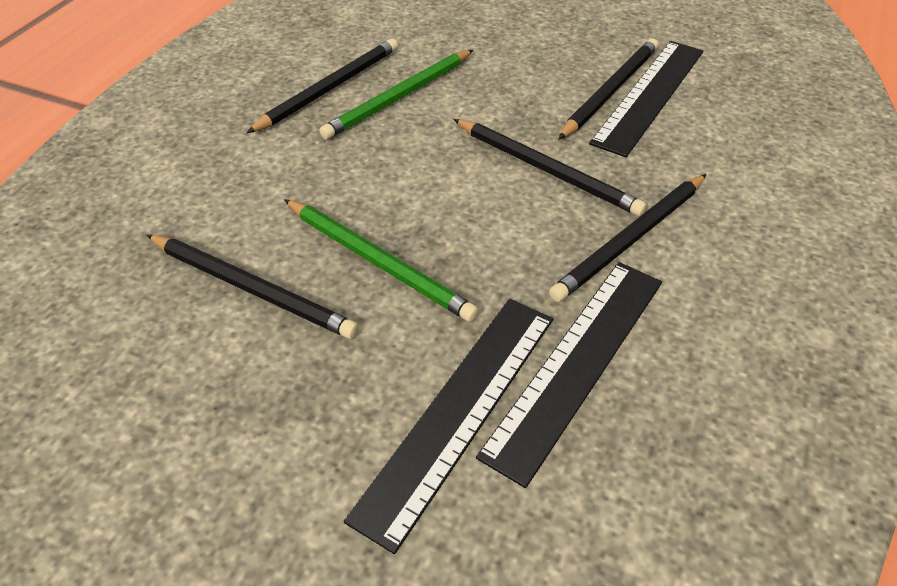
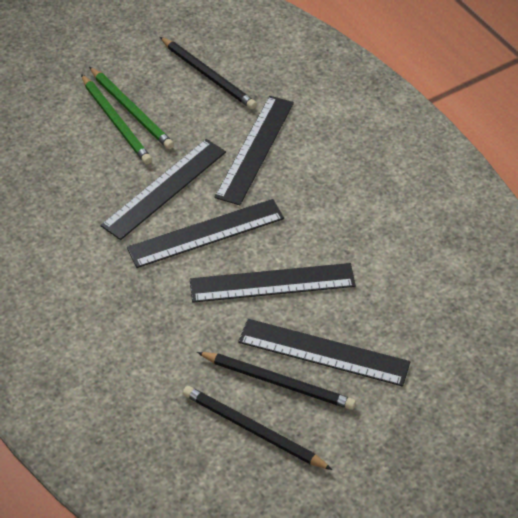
black pencil: [146,235,359,339] [247,39,398,133] [453,119,647,216] [549,174,706,302] [558,39,658,140] = 5 -> [160,37,257,109] [183,386,332,470] [197,352,356,410] = 3
black ruler: [344,299,553,554] [476,262,662,488] [589,41,703,157] = 3 -> [100,139,226,240] [127,199,284,268] [190,263,356,303] [214,96,294,205] [238,319,410,387] = 5

